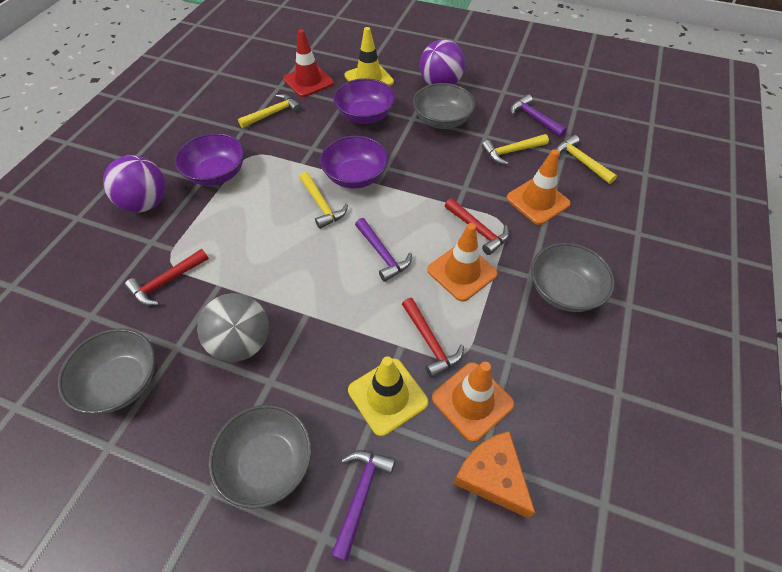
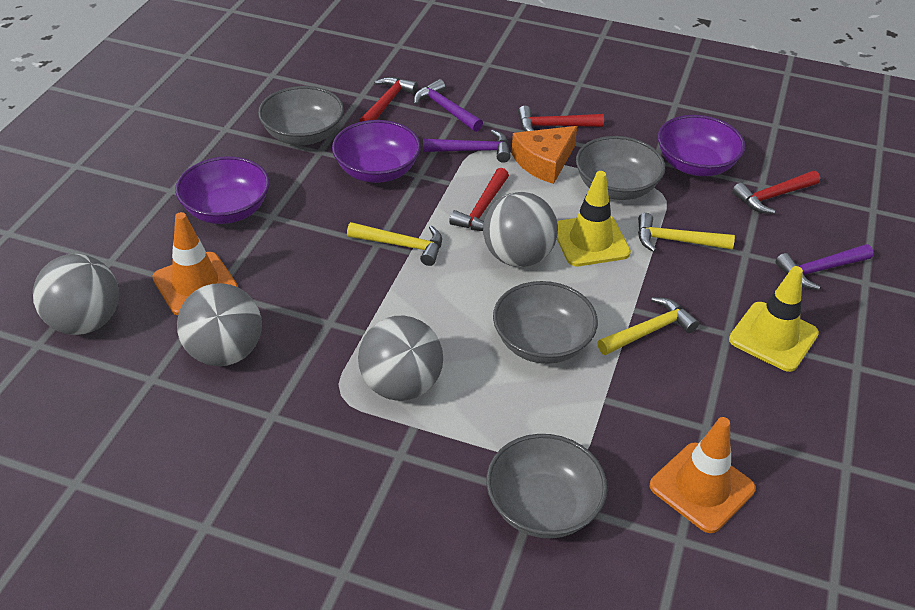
grey ball: [197,293,269,362] = 1 -> [33,254,119,335] [177,283,262,366] [358,316,443,401] [483,192,558,267] = 4
orange traffic cone: [427,223,498,302] [432,362,515,442] [506,149,571,225] = 3 -> [152,212,238,315] [649,417,756,533] = 2
purple ball: [103,155,166,212] [420,39,465,85] = 2 -> none = 0
red hammer: [125,249,209,306] [402,298,464,378] [445,198,509,255] = 3 -> [359,77,418,122] [449,168,509,231] [518,106,604,131] [732,171,820,214] = 4
red traffic cone: [283,29,334,97] = 1 -> none = 0
yellow hammer: [238,94,301,128] [299,172,348,229] [482,134,549,165] [556,135,617,184] = 4 -> [347,222,442,266] [597,297,699,355] [638,213,735,252] = 3

